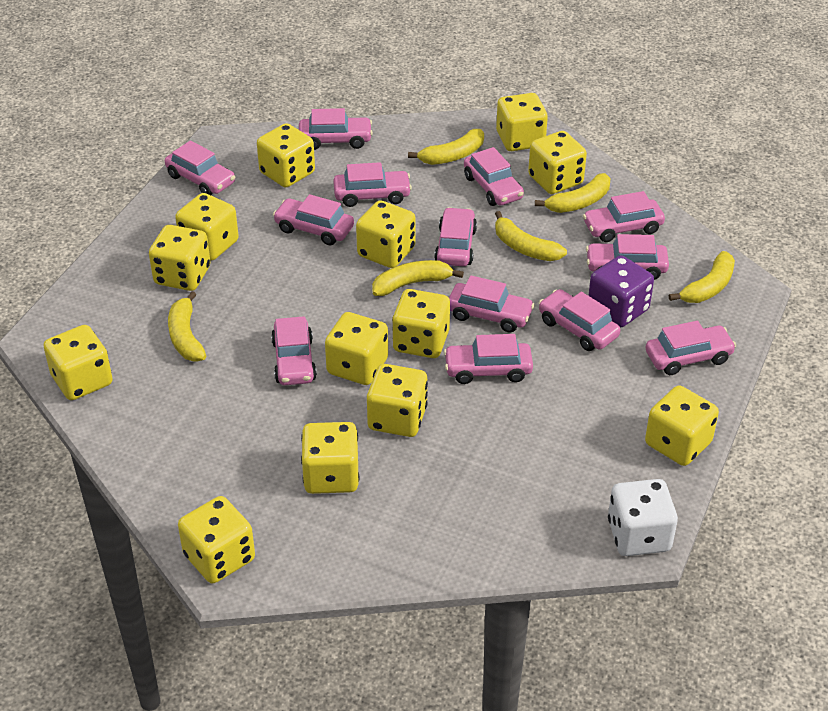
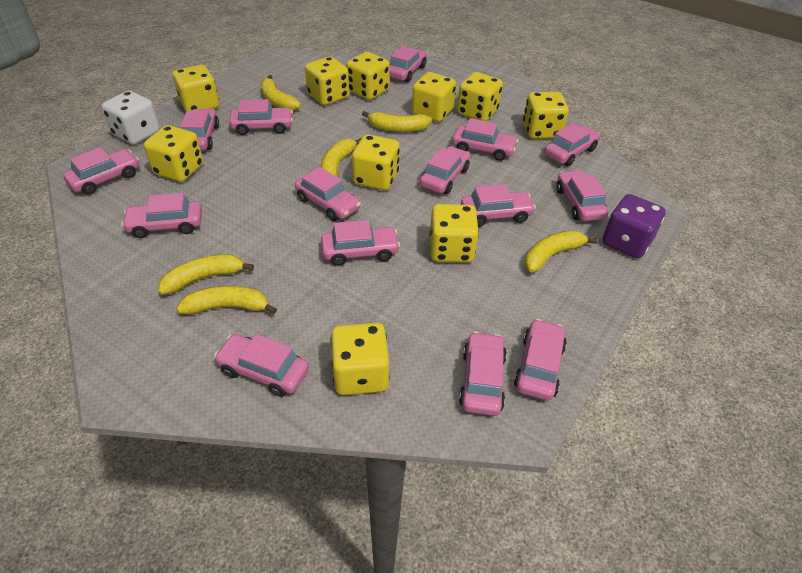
pink car: [165,140,235,195] [271,316,317,385] [273,194,354,246] [299,108,373,150] [333,162,412,207] [434,207,477,266] [444,334,533,384] [449,275,535,333] [464,147,524,206] [539,289,620,351] [583,191,665,242] [586,234,669,280] [645,321,736,375] = 13 -> [63,147,139,195] [121,193,202,238] [181,109,219,151] [214,334,309,397] [229,99,293,135] [295,167,361,221] [321,220,400,266] [389,46,427,82] [420,146,470,194] [452,118,518,161] [459,331,507,416] [461,184,536,227] [514,319,567,400] [544,123,600,166] [556,170,608,221] = 15
yellow dice: [44,325,113,400] [149,225,210,291] [175,193,239,261] [178,496,255,583] [257,123,315,187] [301,422,359,494] [325,312,388,385] [356,200,416,268] [367,364,428,437] [392,289,450,358] [496,93,548,151] [528,131,587,194] [645,385,719,466] = 13 -> [144,125,203,182] [173,65,219,111] [305,57,349,105] [330,323,390,395] [346,52,390,100] [352,134,400,190] [412,72,456,122] [429,204,479,263] [457,72,503,121] [523,92,569,139] = 10

